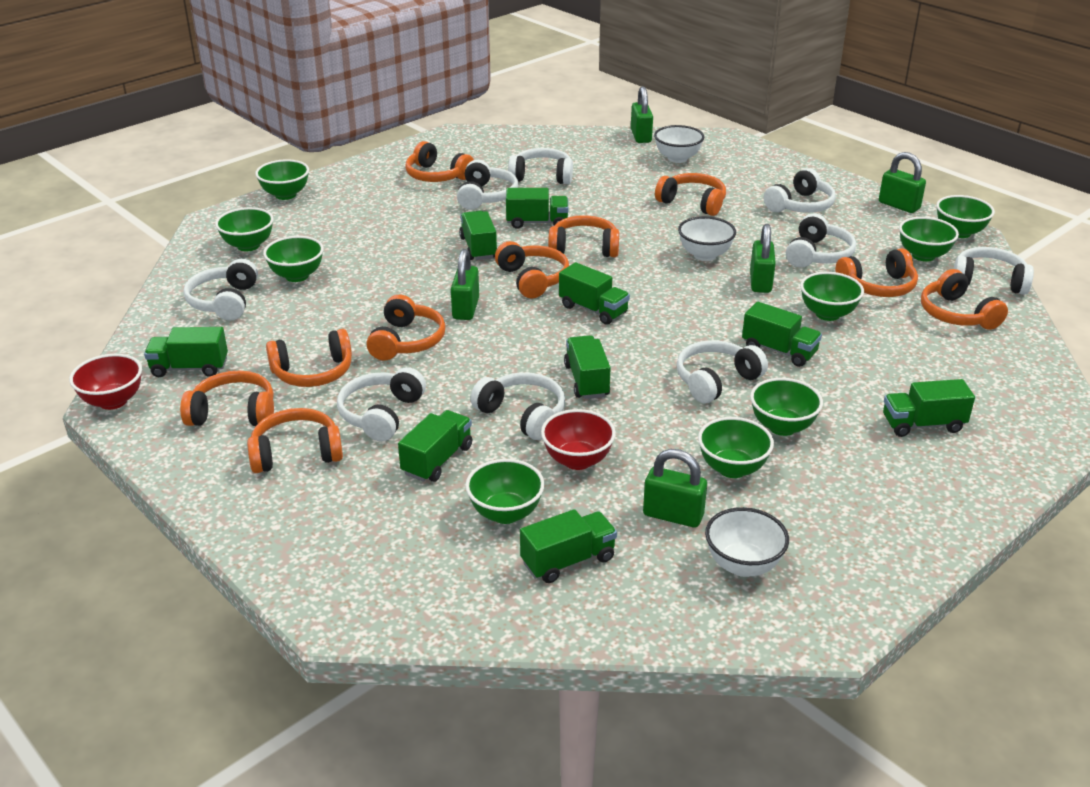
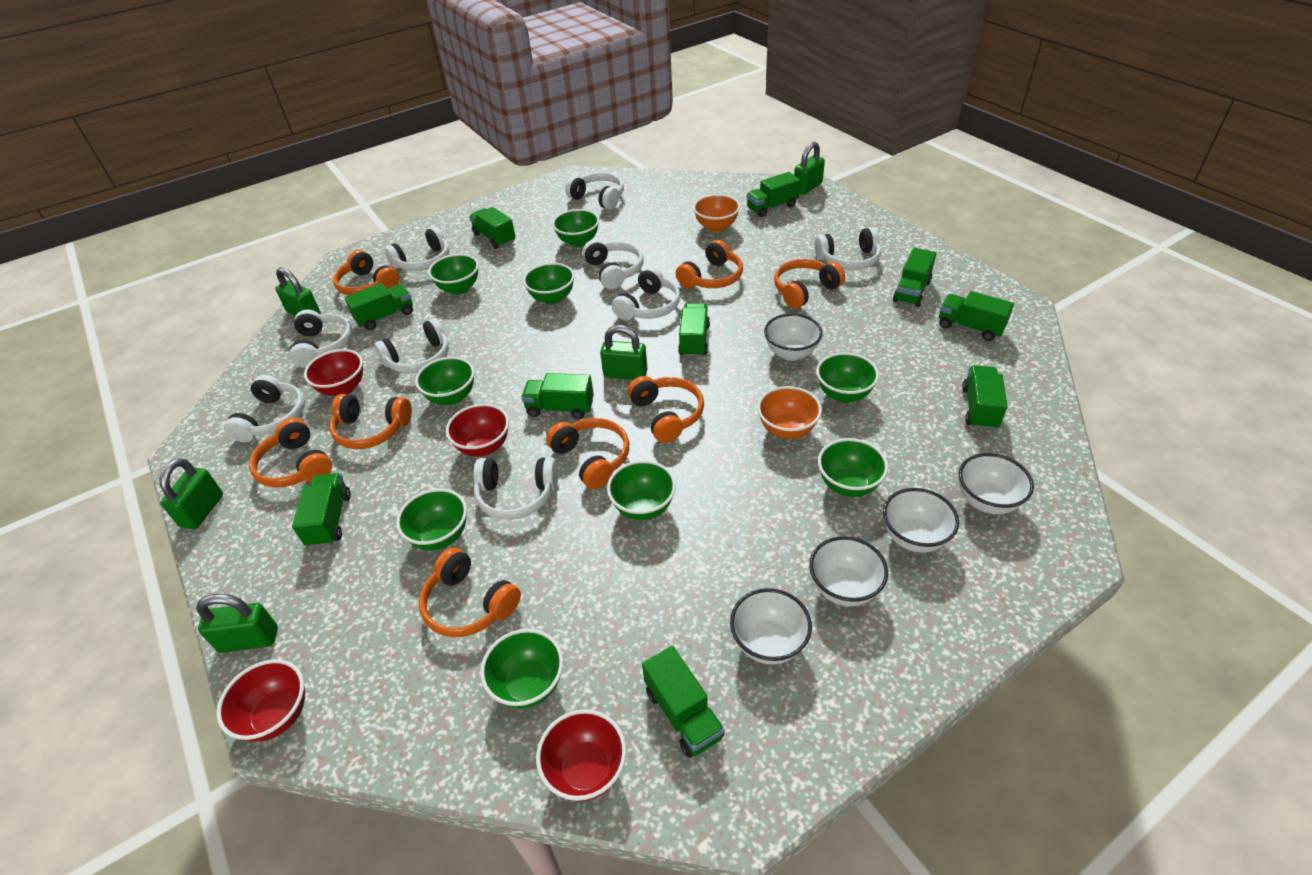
green truck: [144,327,228,377] [398,410,472,482] [459,211,497,260] [506,188,568,229] [520,509,617,583] [559,262,630,325] [564,335,611,399] [742,302,822,367] [883,379,975,437] = 9 -> [292,473,351,548] [345,283,413,330] [469,207,516,249] [521,373,594,419] [642,646,724,758] [678,303,710,357] [746,172,800,217] [893,248,936,307] [939,291,1014,341] [962,365,1007,430] = 10
orange bowl: none = 0 -> [693,194,740,232] [757,386,822,439] = 2
orange headphones: [180,370,274,426] [247,408,343,473] [266,329,352,387] [366,295,446,360] [405,141,474,182] [495,241,569,299] [548,215,619,257] [655,173,726,216] [835,248,918,297] [921,269,1008,330] = 10 -> [249,418,332,488] [329,394,412,449] [333,250,400,296] [419,548,521,637] [546,418,629,489] [627,376,704,443] [676,240,743,288] [774,259,845,309] = 8
red bowl: [69,354,142,410] [541,409,616,470] = 2 -> [217,659,305,742] [304,349,363,396] [446,404,509,457] [536,709,626,801] = 4
white bowl: [654,125,704,163] [678,216,736,261] [705,507,789,577] = 3 -> [730,588,812,664] [764,313,823,361] [809,536,888,606] [883,488,959,553] [959,453,1034,514] = 5

